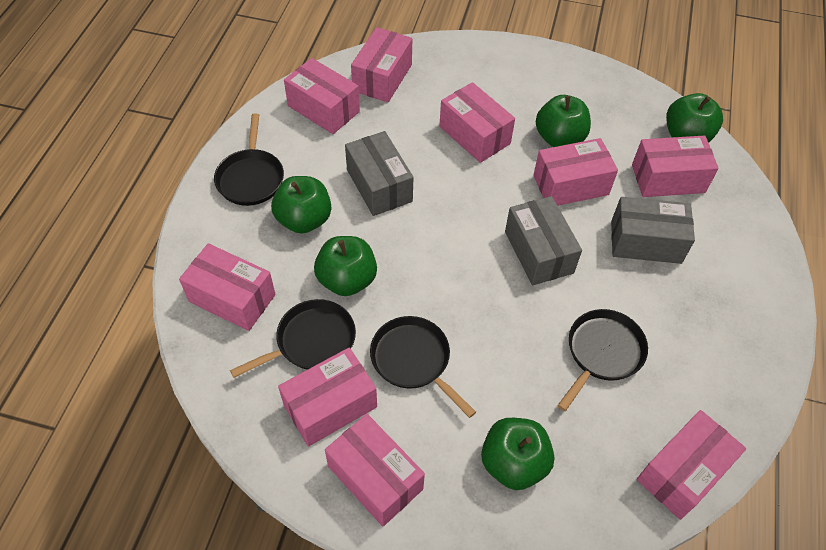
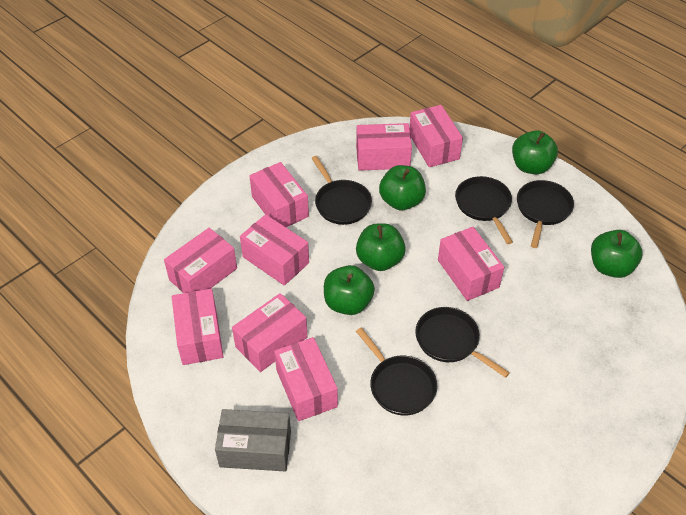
black pan: [214,113,284,206] [230,299,356,378] [370,316,476,418] [557,309,648,411] = 4 -> [311,156,372,225] [356,328,437,415] [415,307,510,378] [455,176,513,244] [517,180,574,248] = 5
grey box: [345,131,414,216] [505,196,582,285] [611,197,695,264] = 3 -> [215,409,291,471] = 1

